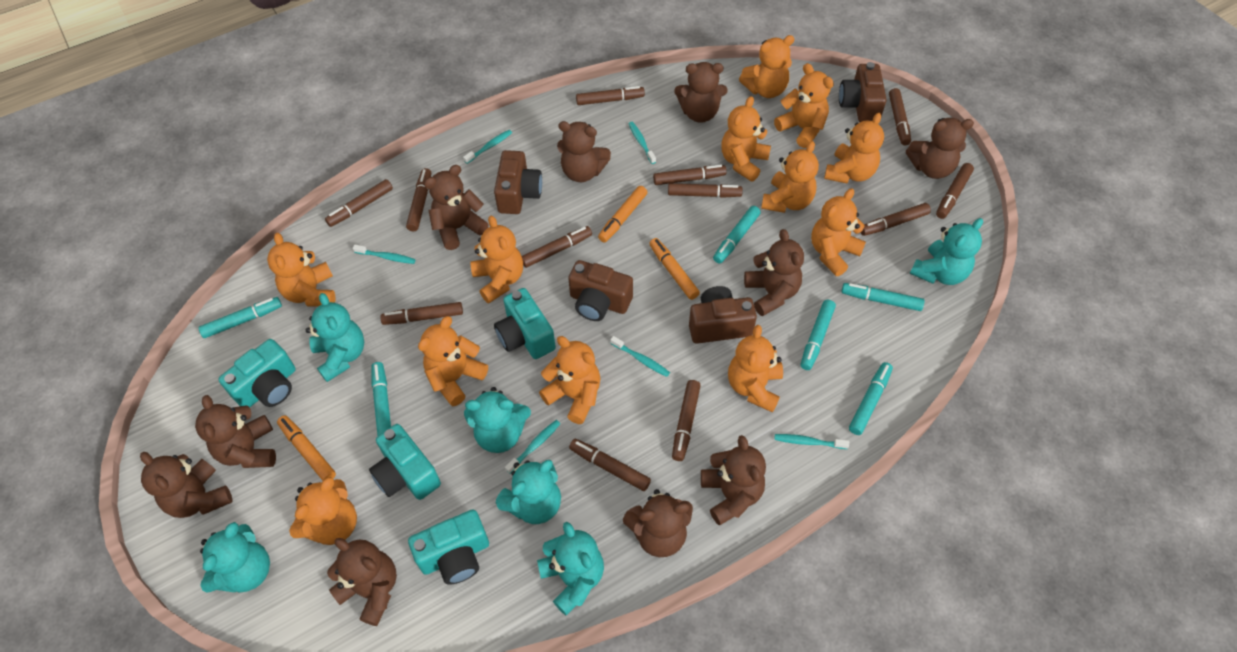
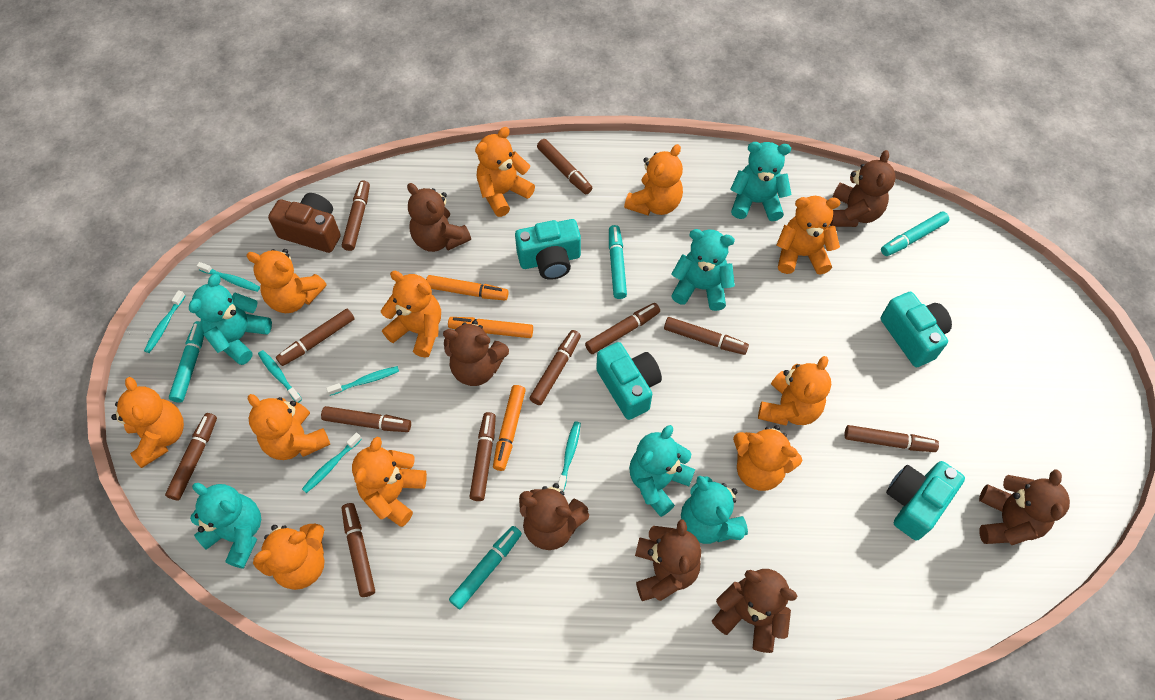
brown camera: [494,150,542,214] [568,260,633,321] [689,286,757,344] [839,62,887,122] = 4 -> [268,193,341,253] = 1
brown marker: [325,179,393,227] [380,302,463,325] [406,168,431,231] [522,226,592,268] [569,439,651,491] [576,86,645,105] [653,165,727,185] [668,183,743,198] [672,380,701,461] [860,203,931,236] [889,88,911,145] [936,163,974,219] = 12 -> [165,413,217,500] [276,309,354,366] [321,406,411,432] [342,181,370,251] [342,503,375,597] [470,412,496,501] [529,330,581,405] [537,139,592,194] [585,303,660,354] [664,317,749,355] [844,425,939,452] = 11
brown teddy bear: [140,452,233,518] [195,395,276,468] [327,538,397,626] [424,165,488,250] [557,121,611,182] [623,489,693,557] [674,62,727,123] [701,435,766,525] [744,229,804,316] [906,118,974,179] = 10 -> [407,183,471,252] [443,320,509,386] [519,483,589,550] [635,520,701,601] [712,569,797,653] [830,150,896,227] [979,469,1070,545] = 7
orange teddy bear: [267,233,335,307] [289,477,357,545] [418,316,488,406] [470,216,523,303] [539,336,601,424] [721,96,771,182] [728,325,783,413] [739,35,795,98] [761,141,819,213] [774,63,834,148] [811,188,866,276] [824,113,884,184] = 12 -> [111,377,184,468] [246,249,327,313] [248,394,330,460] [253,524,325,590] [352,437,427,527] [381,271,441,358] [475,127,535,217] [624,144,683,215] [733,425,802,491] [758,356,831,425] [776,196,840,275] = 11
turquoise marker: [198,297,282,338] [372,362,391,436] [713,206,761,264] [800,300,836,370] [842,283,925,311] [849,362,893,435] = 6 -> [169,321,204,403] [449,526,522,609] [609,225,627,299] [881,211,949,256] = 4

